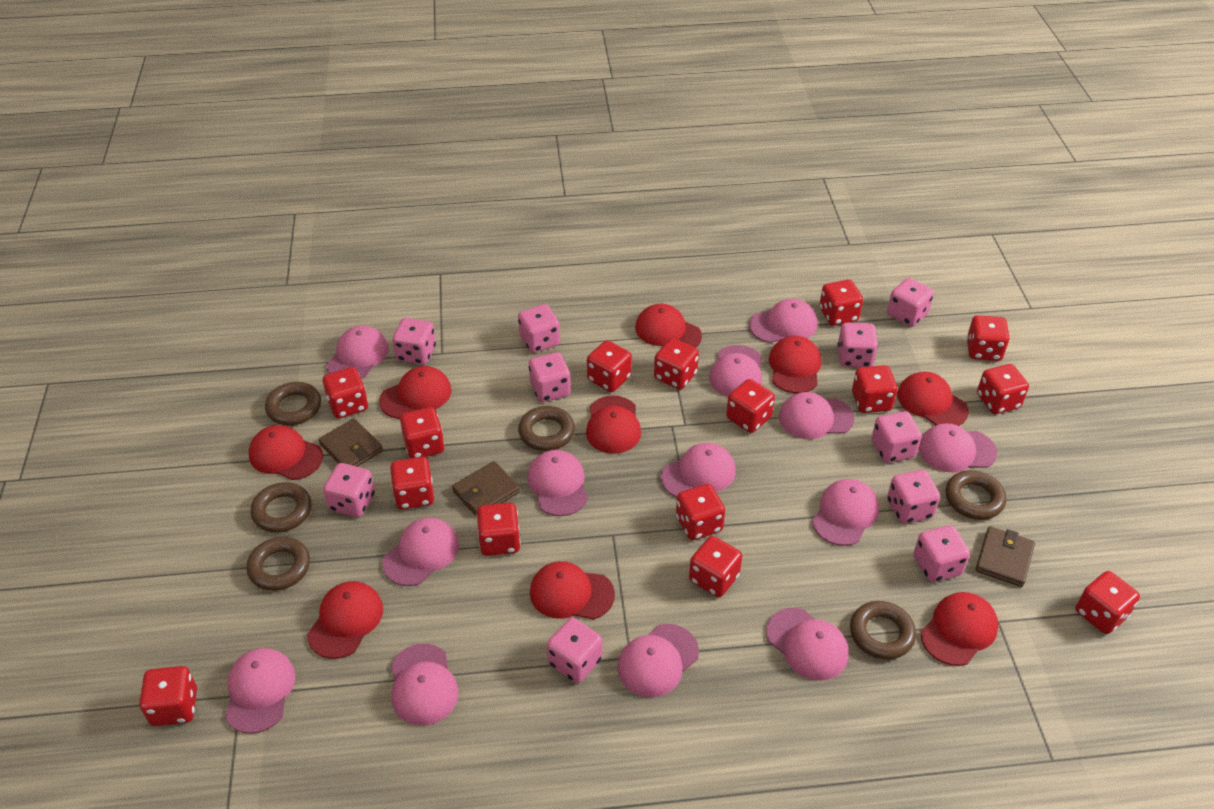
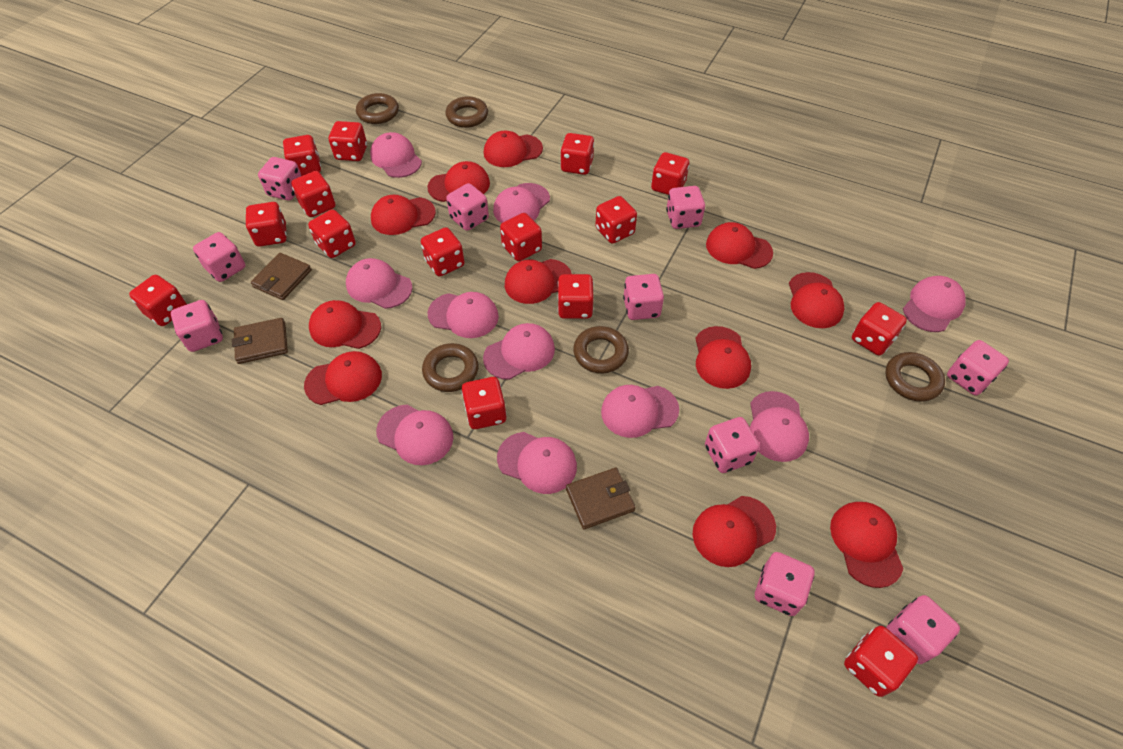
brown ring: [246,537,310,591] [250,482,311,533] [265,382,321,426] [518,406,575,451] [850,601,916,660] [946,470,1006,520] = 6 -> [356,93,399,124] [422,343,479,392] [445,96,488,128] [573,326,629,373] [885,352,945,402] = 5
pink cap: [225,648,295,734] [326,326,389,379] [382,518,459,586] [391,643,459,726] [527,450,588,516] [617,624,699,697] [661,443,736,497] [709,345,762,397] [749,299,817,343] [766,608,849,681] [779,392,855,439] [812,479,879,546] [919,423,997,473] = 13 -> [346,258,412,309] [370,132,422,178] [376,405,453,465] [427,292,499,338] [483,323,555,380] [493,183,550,223] [497,432,577,494] [601,385,679,438] [750,391,809,462] [903,276,966,332] = 10
red cap: [249,425,323,480] [307,581,383,659] [379,366,452,419] [530,561,615,619] [586,396,641,454] [635,304,702,348] [769,336,821,393] [897,372,969,426] [921,592,999,666] = 9 -> [304,351,382,405] [309,300,381,349] [371,195,436,235] [427,161,490,202] [484,130,543,167] [505,259,572,304] [693,496,776,567] [695,326,751,389] [706,222,773,269] [789,272,845,328] [830,502,903,588] = 11

